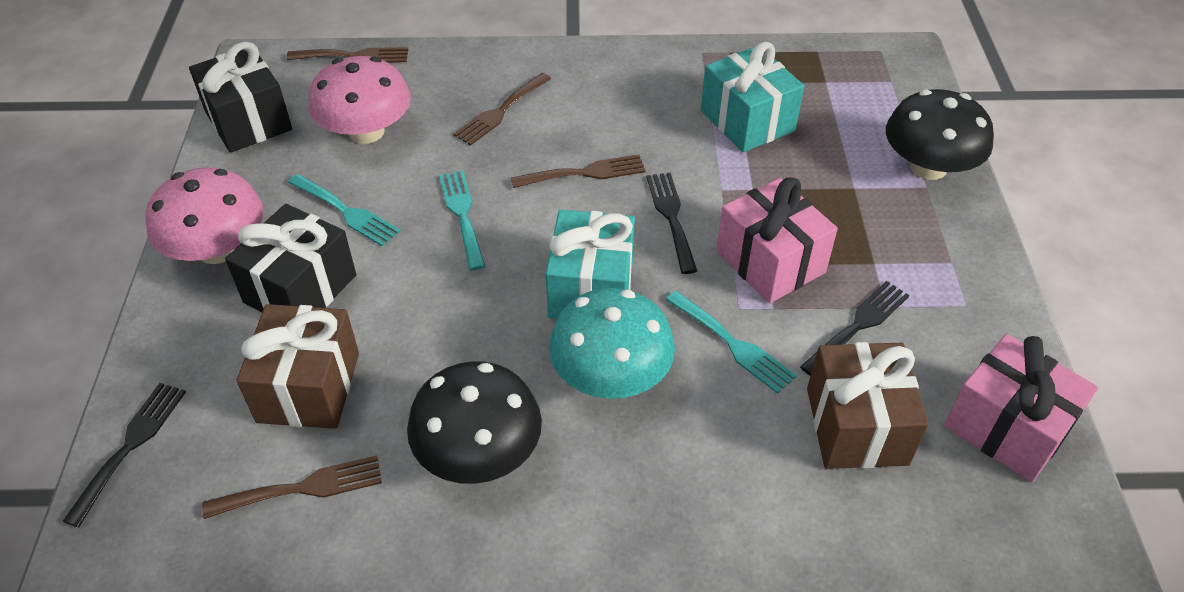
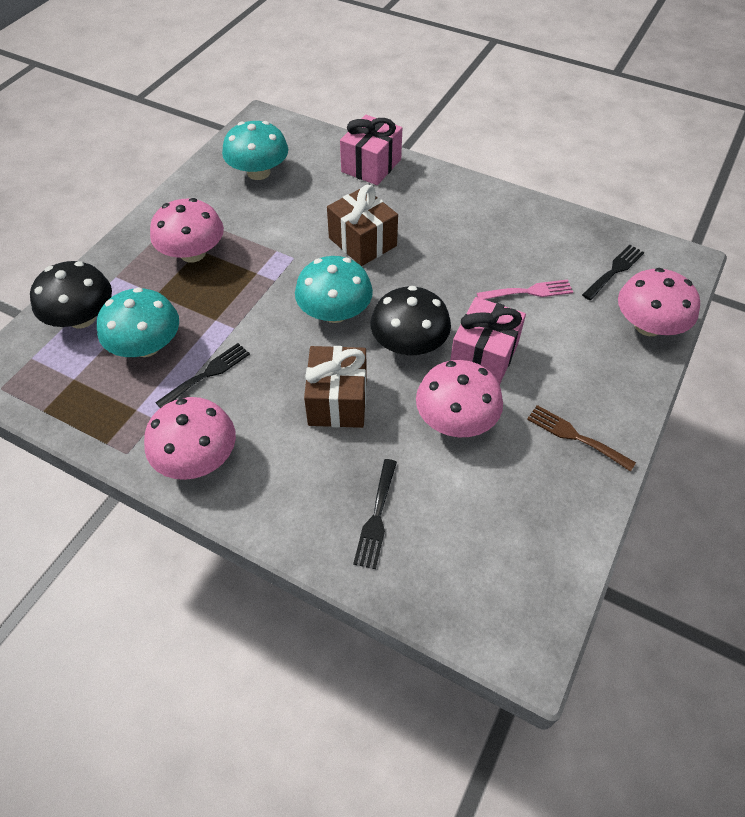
black gift: [189,42,292,153] [225,204,356,312] = 2 -> none = 0
brown fork: [202,455,382,519] [287,47,408,63] [453,73,551,145] [511,154,646,188] = 4 -> [527,405,636,472] = 1
pink fork: none = 0 -> [477,279,573,300] = 1
pink mushroom: [145,167,263,264] [308,56,411,144] = 2 -> [144,397,236,480] [150,198,224,263] [416,360,503,437] [618,268,700,336] = 4
turquoise fork: [288,174,400,246] [439,171,486,271] [665,291,797,394] = 3 -> none = 0
turquoise gift: [546,209,635,319] [701,42,804,152] = 2 -> none = 0
turquoise mushroom: [549,288,675,399] = 1 -> [97,288,179,357] [222,121,288,180] [295,256,373,323] = 3

